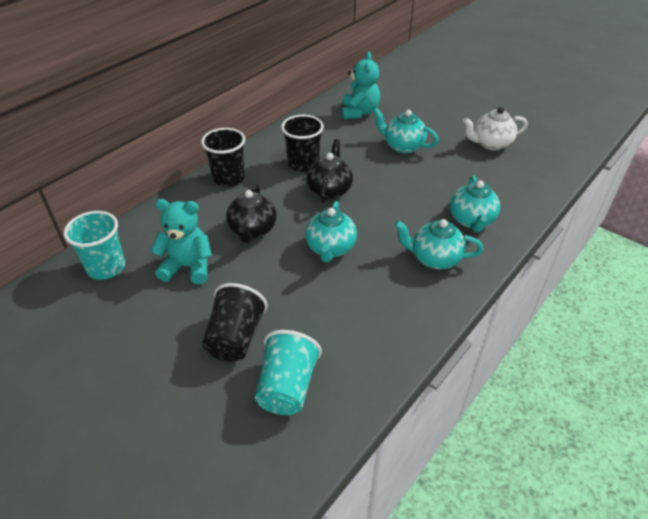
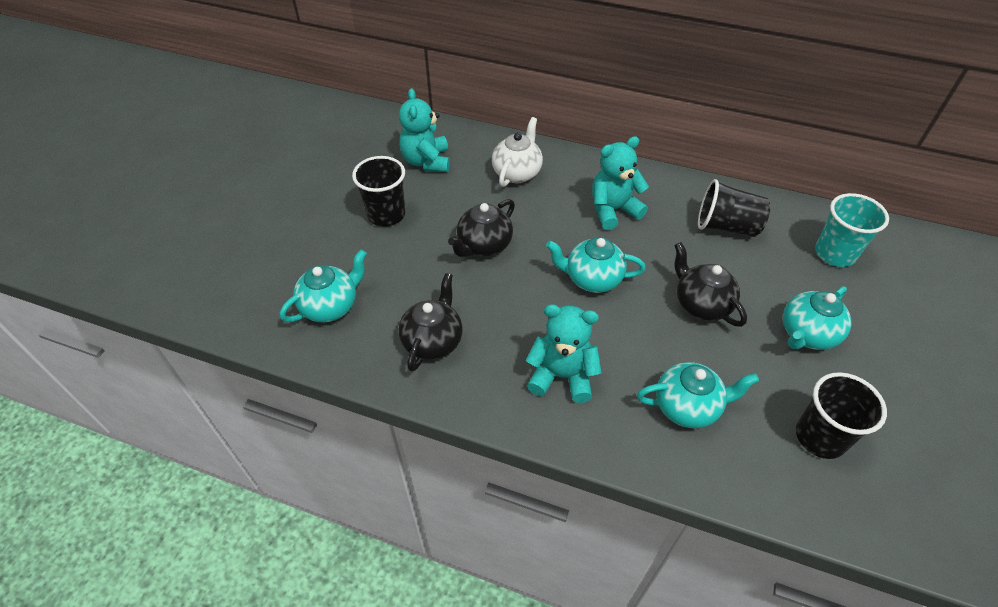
black teapot: [226,184,276,243] [306,139,353,203] = 2 -> [398,273,462,371] [448,199,515,257] [674,242,747,327] = 3
turquoise cup: [64,211,125,280] [255,330,322,415] = 2 -> [815,193,889,267] = 1
turquoise teddy bear: [151,199,212,284] [342,52,380,119] = 2 -> [399,88,450,172] [526,304,602,403] [592,136,649,230] = 3

